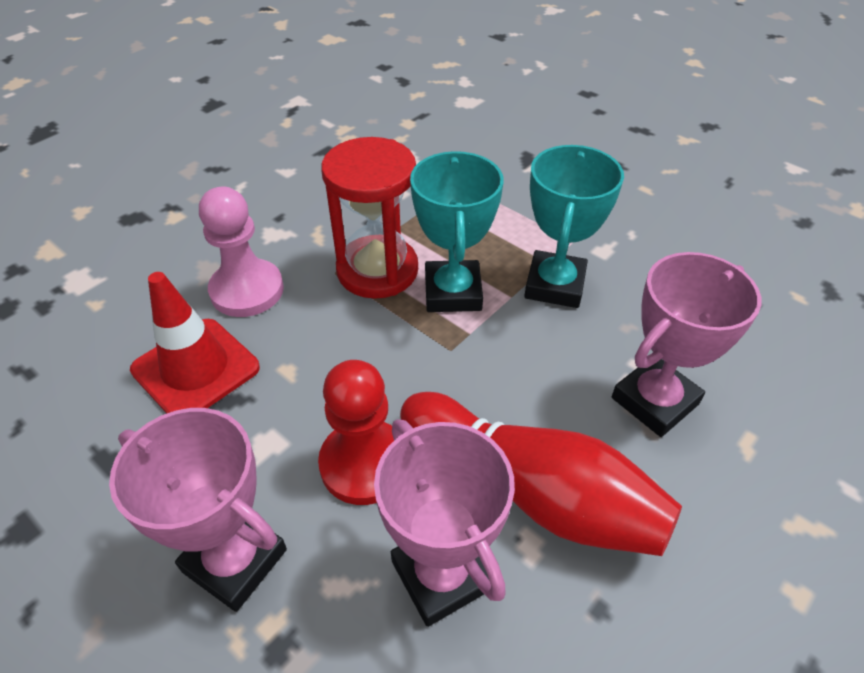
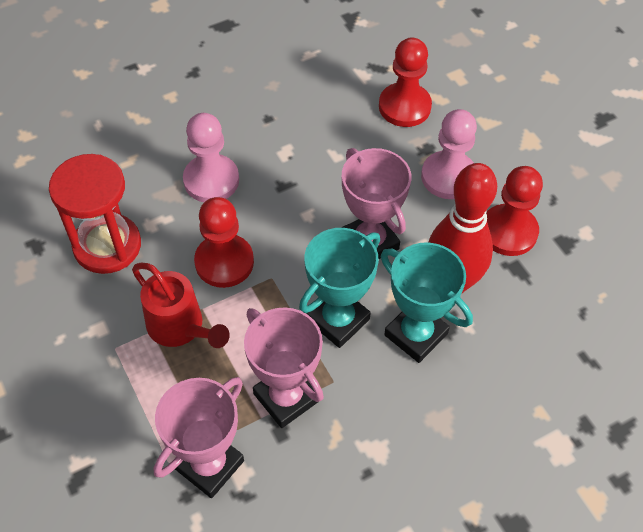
pink pawn: [199,187,284,317] = 1 -> [183,113,239,202] [421,109,477,199] = 2
red pawn: [318,360,394,505] = 1 -> [194,197,254,288] [379,38,432,127] [486,166,543,256] = 3
red traffic cone: [130,272,260,414] = 1 -> none = 0
red watering can: none = 0 -> [132,263,230,348] = 1

